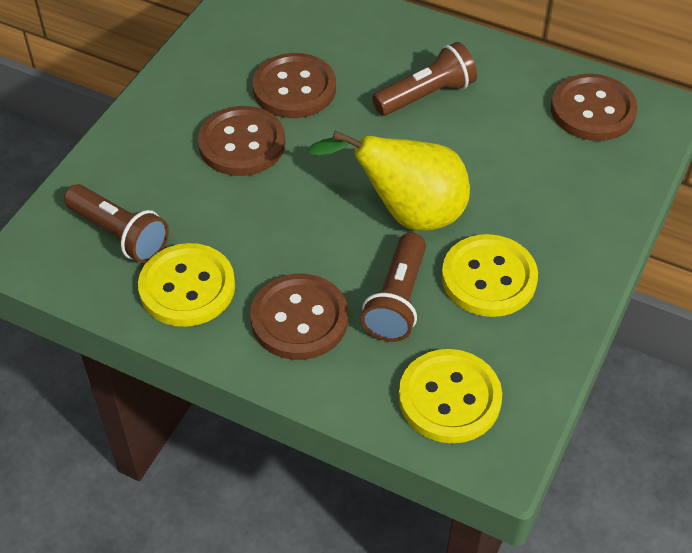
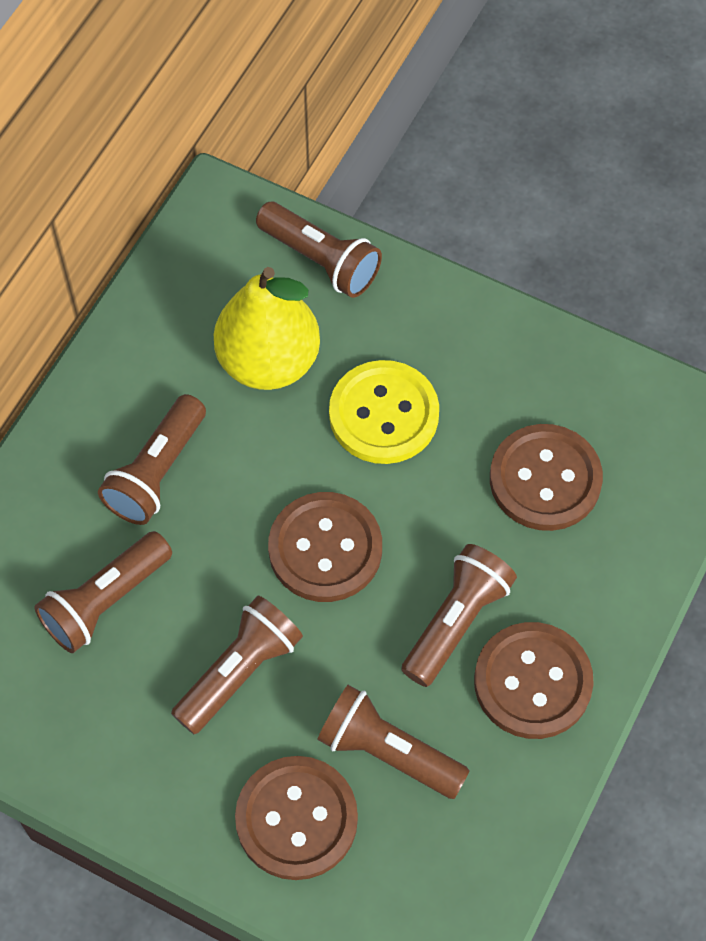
brown flashlight: [64,184,169,263] [361,232,426,342] [372,42,477,116] = 3 -> [34,531,172,653] [98,394,206,525] [171,596,303,734] [256,202,382,298] [317,685,469,799] [401,544,517,687] = 6
yellow button: [138,243,235,327] [399,349,502,443] [442,234,538,317] = 3 -> [329,360,439,464] = 1

